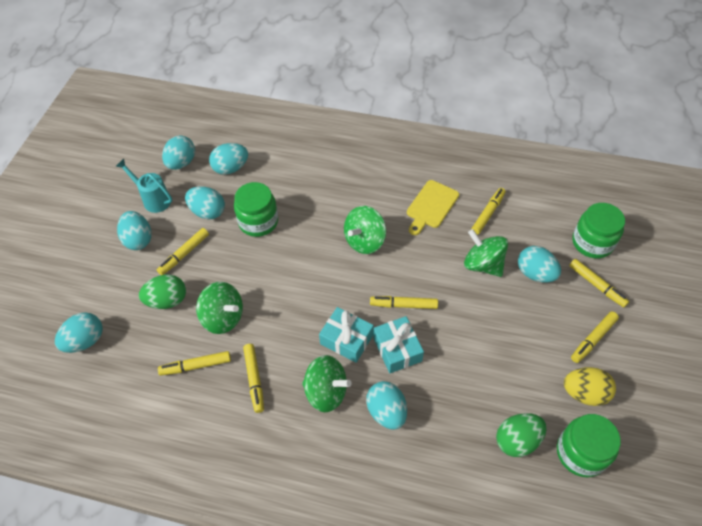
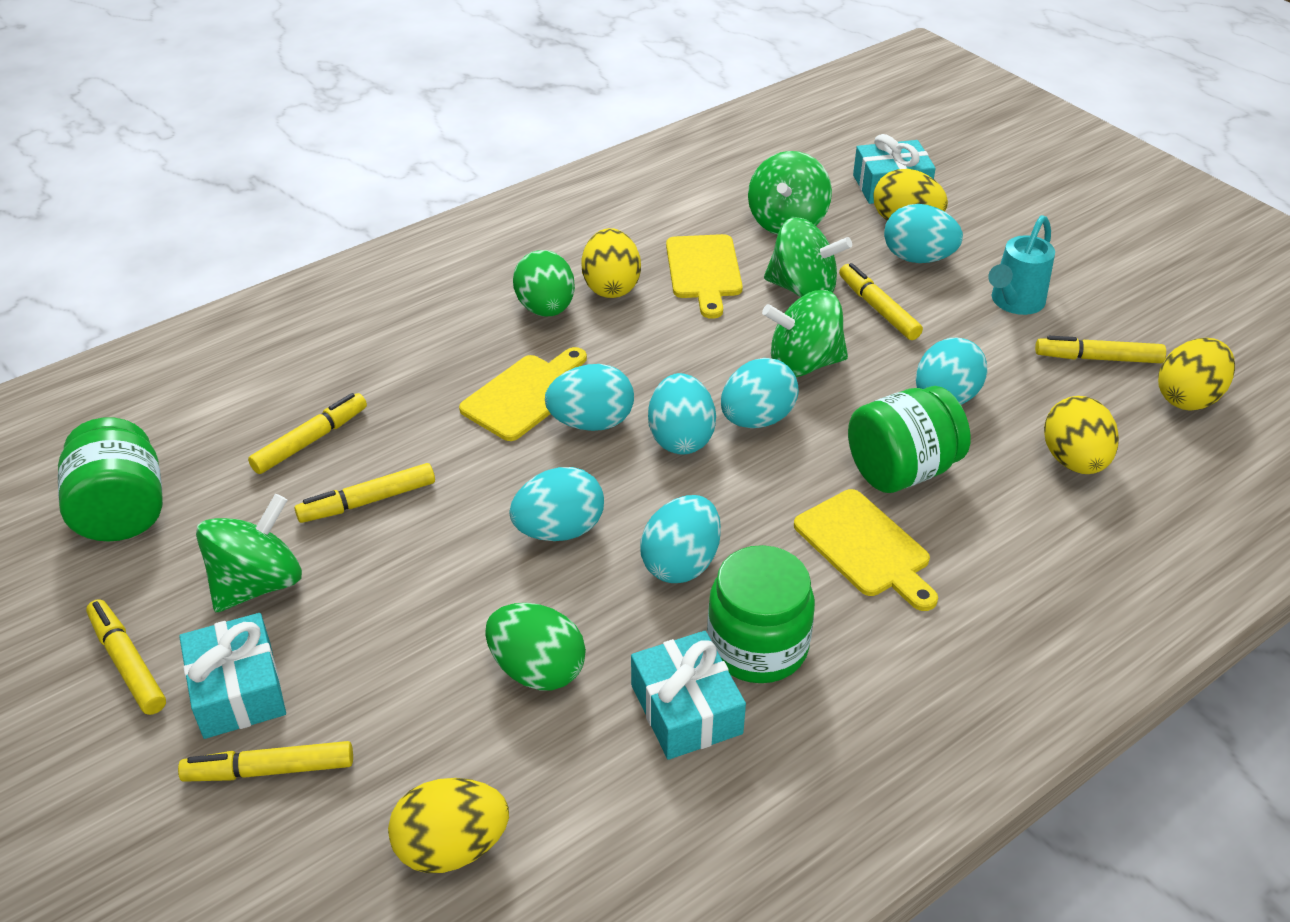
turquoise gift: [319,307,374,363] [373,316,424,373] = 2 -> [179,613,286,739] [631,631,746,760] [853,134,936,204] = 3
yellow cutting board: [407,180,459,235] = 1 -> [459,347,587,441] [666,234,743,319] [794,489,938,611] = 3
yellow egg: [564,367,616,406] = 1 -> [388,778,509,873] [581,228,641,298] [873,169,948,221] [1044,396,1119,474] [1158,338,1235,411] = 5
yellow marker: [157,228,209,275] [158,351,231,376] [243,344,264,413] [370,296,438,309] [471,188,506,235] [569,259,629,307] [571,311,619,363] = 7 -> [86,599,166,715] [178,741,353,782] [248,393,367,474] [295,463,435,523] [839,263,923,340] [1035,336,1166,363] = 6

